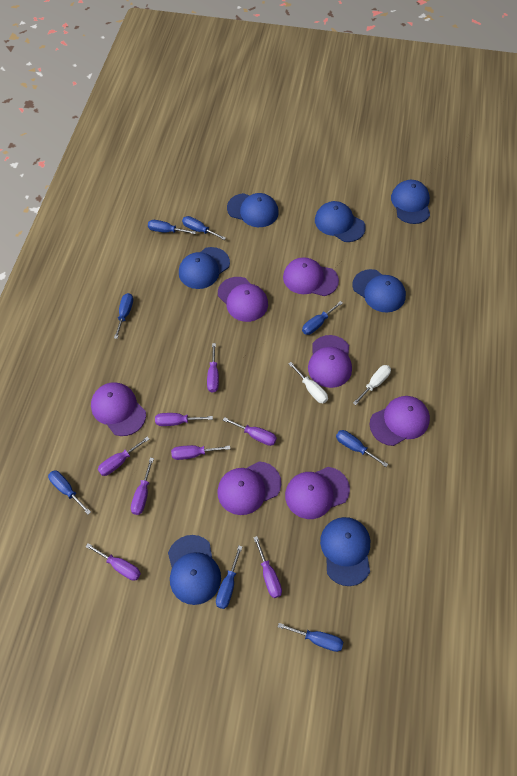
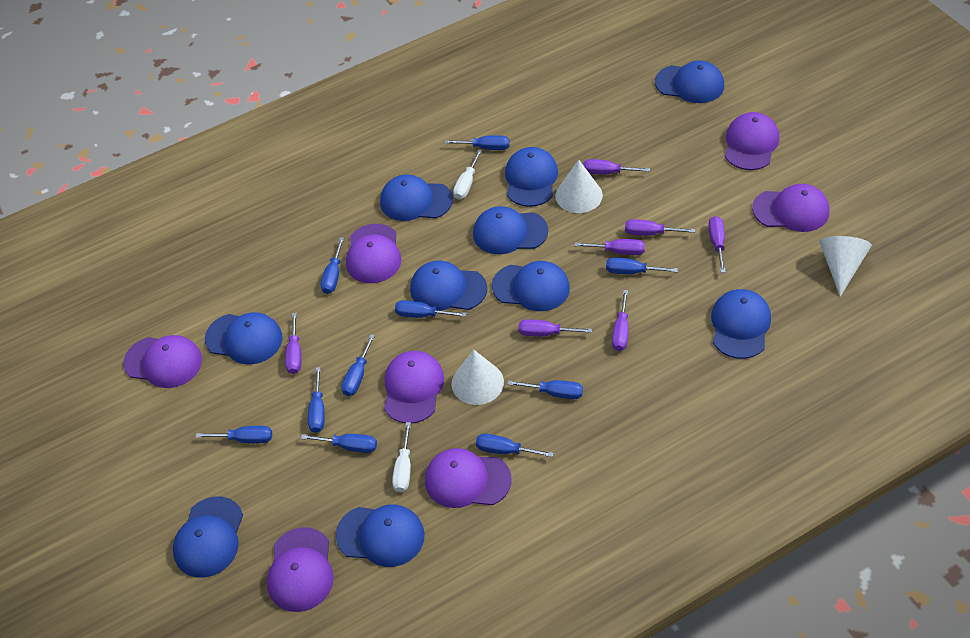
blue cap: [168,535,221,605] [179,247,230,289] [227,193,279,227] [315,201,366,242] [320,517,370,586] [353,269,406,312] [391,180,430,224] = 7 -> [173,497,243,578] [205,312,282,365] [336,504,425,567] [380,174,453,221] [410,261,487,311] [473,206,548,254] [492,261,570,311] [505,147,558,207] [655,60,724,103] [711,289,771,359] = 10
blue screwdriver: [48,471,91,515] [114,293,133,339] [148,220,196,234] [182,216,226,240] [216,545,243,609] [278,623,343,652] [302,301,343,335] [336,430,388,467] = 8 -> [196,426,272,443] [301,434,377,453] [308,367,325,433] [321,238,344,294] [341,334,375,396] [395,300,467,318] [445,135,510,150] [476,434,554,457] [507,380,583,399] [606,257,678,274] = 10
purple screwdriver: [85,543,141,581] [98,437,149,476] [131,458,154,515] [155,413,213,426] [171,445,230,460] [207,343,219,393] [223,417,277,446] [253,536,282,598] = 8 -> [285,313,301,374] [518,319,592,336] [574,239,645,255] [583,159,650,175] [612,290,629,351] [625,219,695,236] [708,216,726,273] = 7
white cone: none = 0 -> [452,350,504,405] [555,160,603,213] [819,236,872,297] = 3

